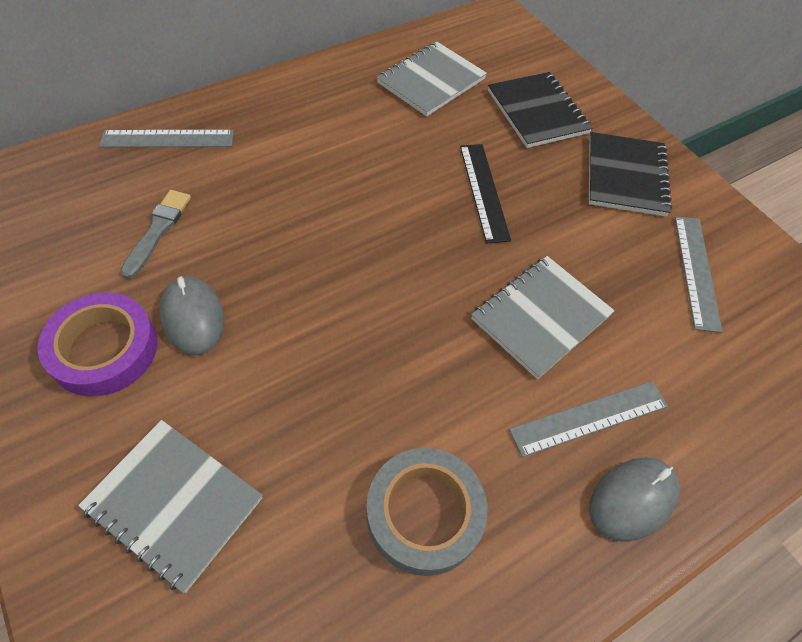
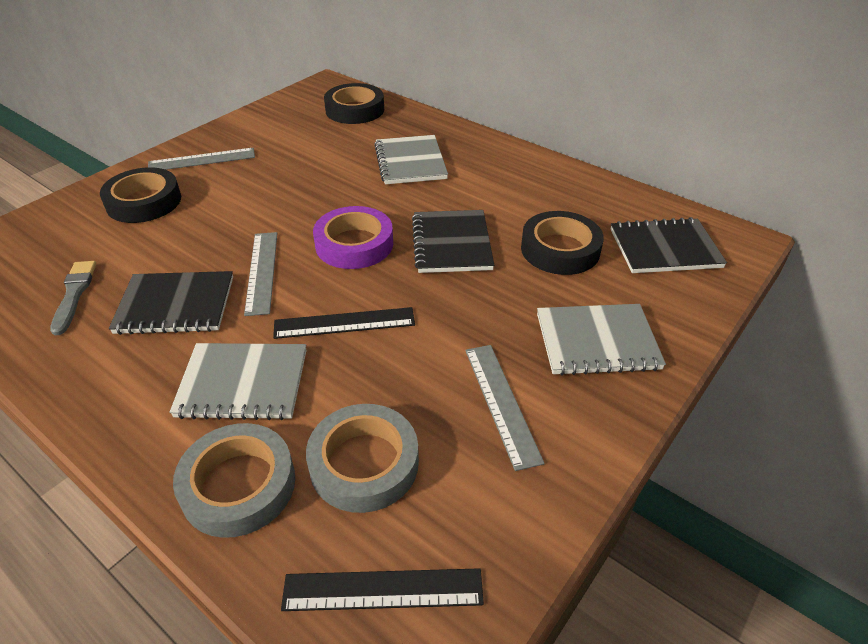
black notebook: [488,72,593,148] [589,132,672,216] = 2 -> [109,271,233,335] [412,210,494,273] [610,217,727,273] = 3
black ruler: [460,144,511,244] = 1 -> [273,307,415,339] [281,568,484,611] = 2
black tape: none = 0 -> [100,167,181,223] [324,83,384,124] [521,211,604,275] = 3
grey mouse: [160,276,225,355] [589,458,680,542] = 2 -> none = 0
grey tape: [367,448,487,576] = 1 -> [173,423,295,538] [306,404,419,513] = 2

